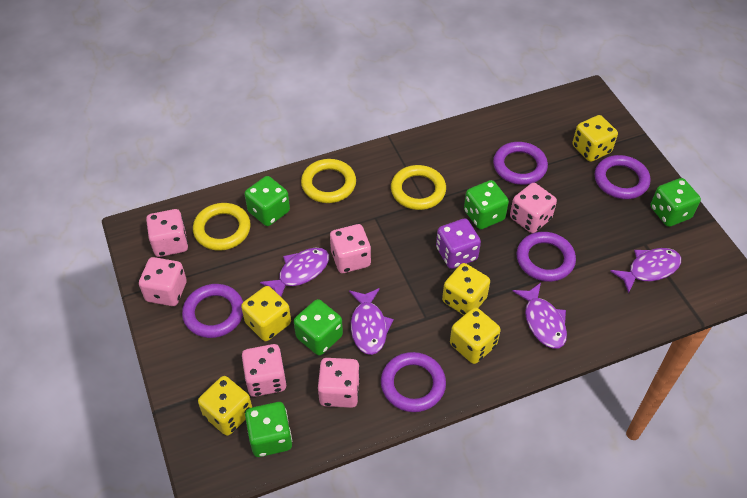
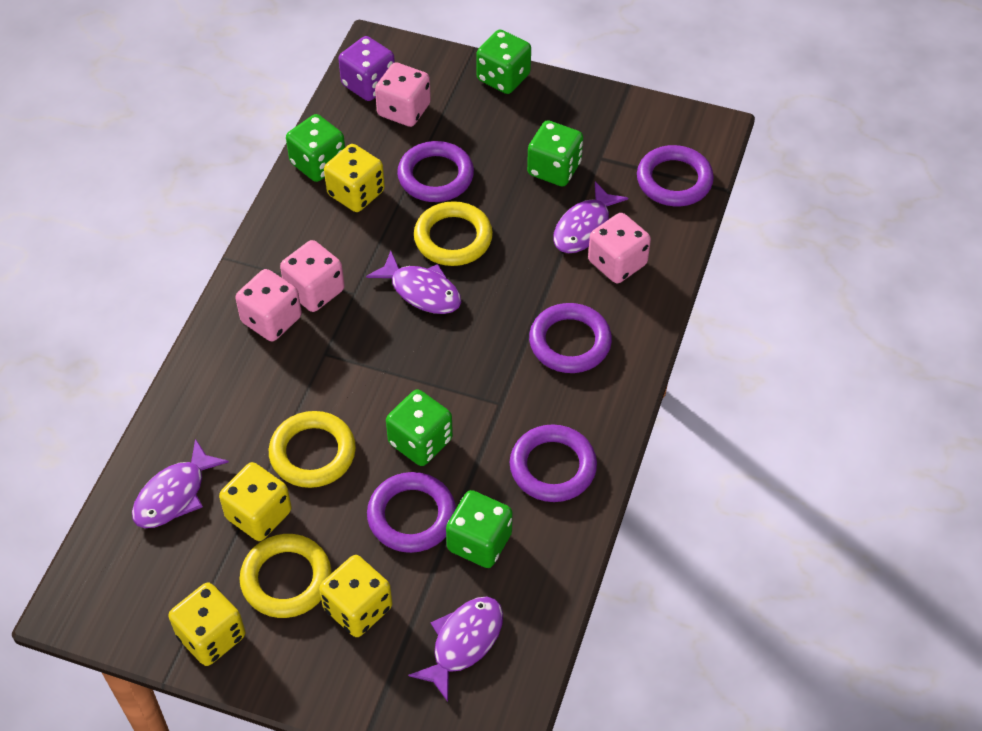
pink dice: [139,257,187,306] [146,209,188,257] [242,344,287,397] [318,358,360,408] [330,224,371,273] [510,183,557,233] = 6 -> [236,269,302,341] [280,240,345,312] [375,62,431,127] [588,213,651,283] = 4
yellow dice: [198,376,252,436] [241,286,291,341] [442,263,490,315] [450,307,501,364] [572,115,618,162] = 5 -> [168,583,245,666] [219,462,292,541] [319,555,392,637] [324,144,385,212] = 4

